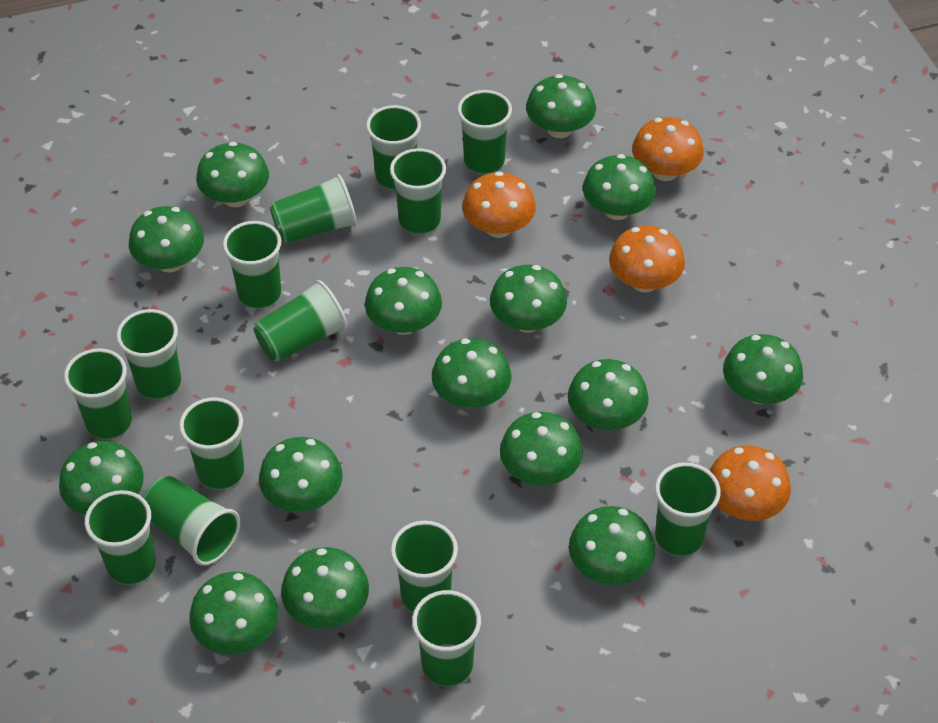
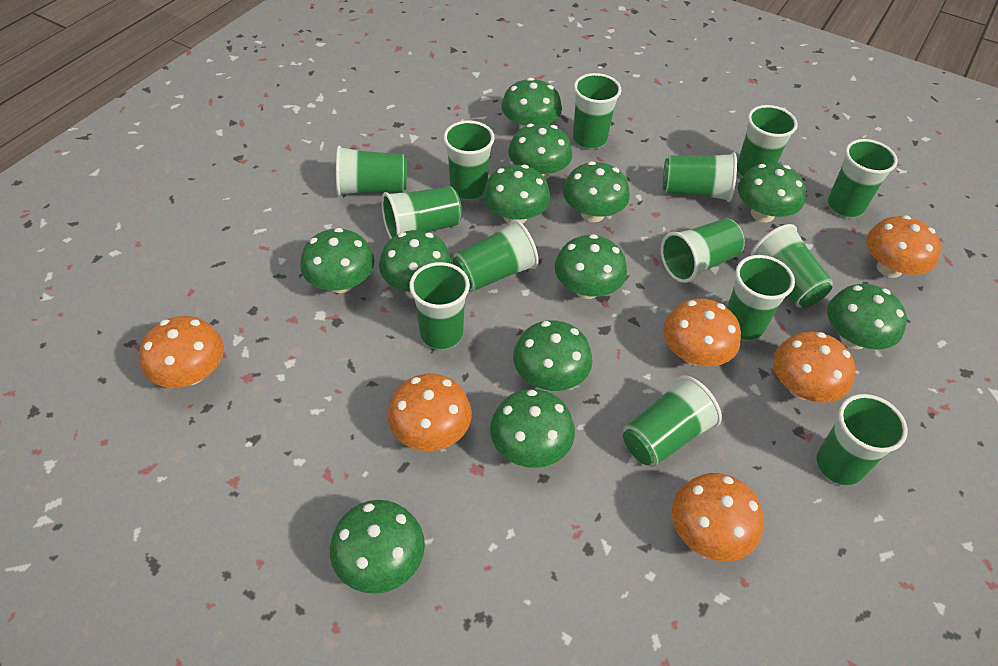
green mushroom: [59,441,144,515] [129,206,204,273] [189,572,278,654] [196,142,269,207] [259,437,342,512] [281,547,369,628] [365,267,442,335] [432,338,511,408] [490,265,567,332] [500,412,583,485] [526,74,596,138] [568,359,649,430] [569,506,655,585] [583,154,656,220] [723,334,803,404] = 15 -> [300,228,374,293] [330,500,425,594] [379,230,452,293] [483,165,550,224] [490,389,575,468] [501,78,562,130] [508,123,572,179] [513,320,592,391] [555,234,627,299] [563,161,630,222] [738,163,806,222] [827,284,907,350] = 12
orange mushroom: [462,171,536,238] [609,225,685,292] [632,117,704,181] [709,445,791,521] = 4 -> [139,316,224,388] [387,374,472,451] [663,299,741,366] [672,473,764,561] [773,332,855,403] [866,215,941,278] = 6

